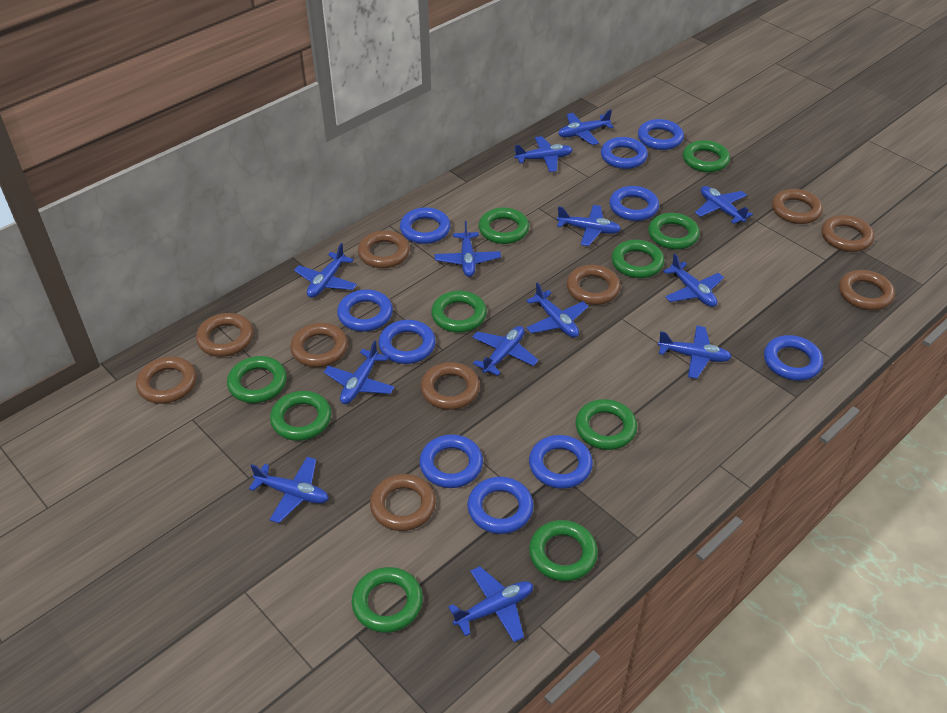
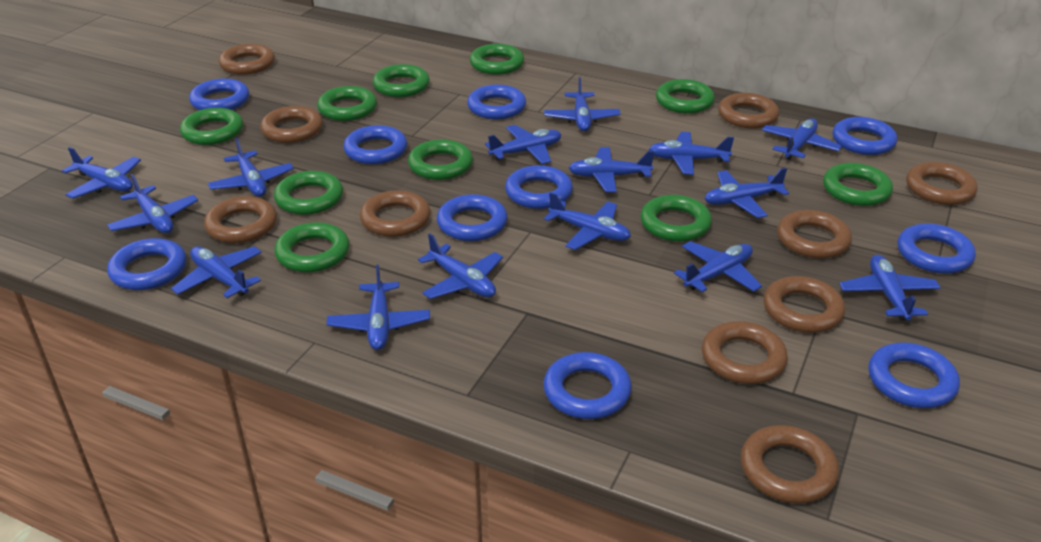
blue plane: [249,457,329,523] [294,243,357,298] [324,340,395,404] [435,221,501,277] [448,566,533,642] [472,326,539,376] [514,136,573,172] [526,282,589,338] [557,205,621,246] [558,110,614,145] [658,326,732,379] [663,254,724,307] [695,186,753,224] = 13 -> [62,147,141,199] [107,174,198,233] [171,246,262,298] [208,138,294,197] [326,265,430,350] [418,234,503,299] [485,125,562,164] [544,77,621,131] [544,192,631,250] [569,147,654,192] [649,132,734,175] [674,241,762,292] [705,168,789,218] [762,118,842,160] [839,255,941,321] = 15

